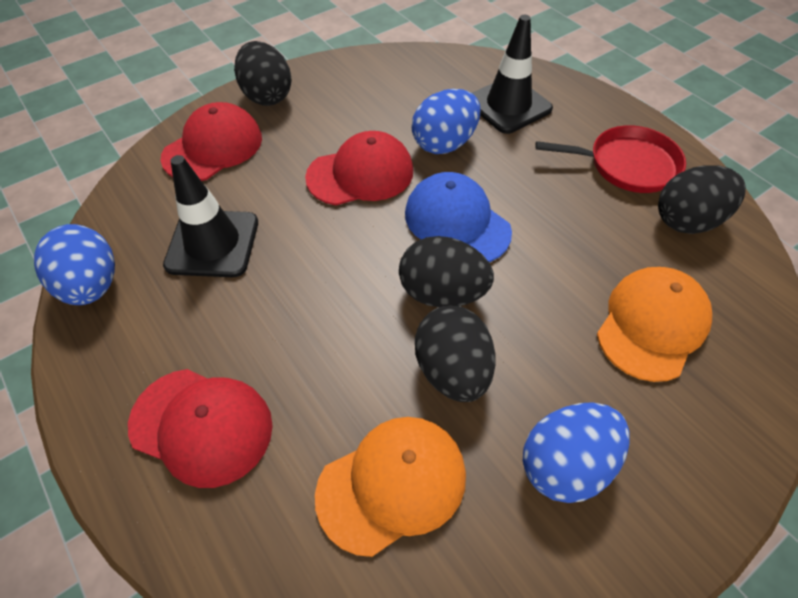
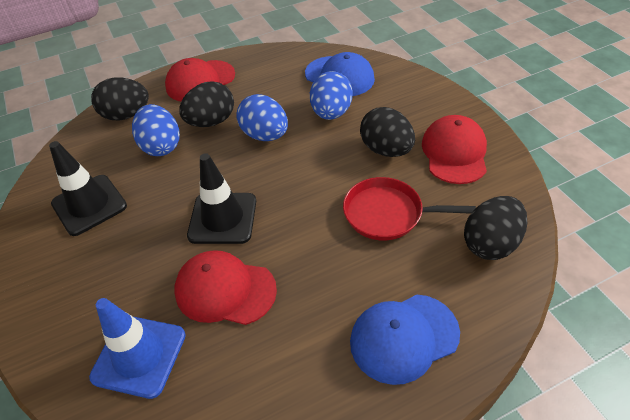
blue cap: [405,172,512,262] = 1 -> [305,52,375,96] [350,295,460,385] = 2
blue traffic cone: none = 0 -> [89,298,186,399] = 1
orange cap: [315,417,466,557] [597,267,712,382] = 2 -> none = 0

